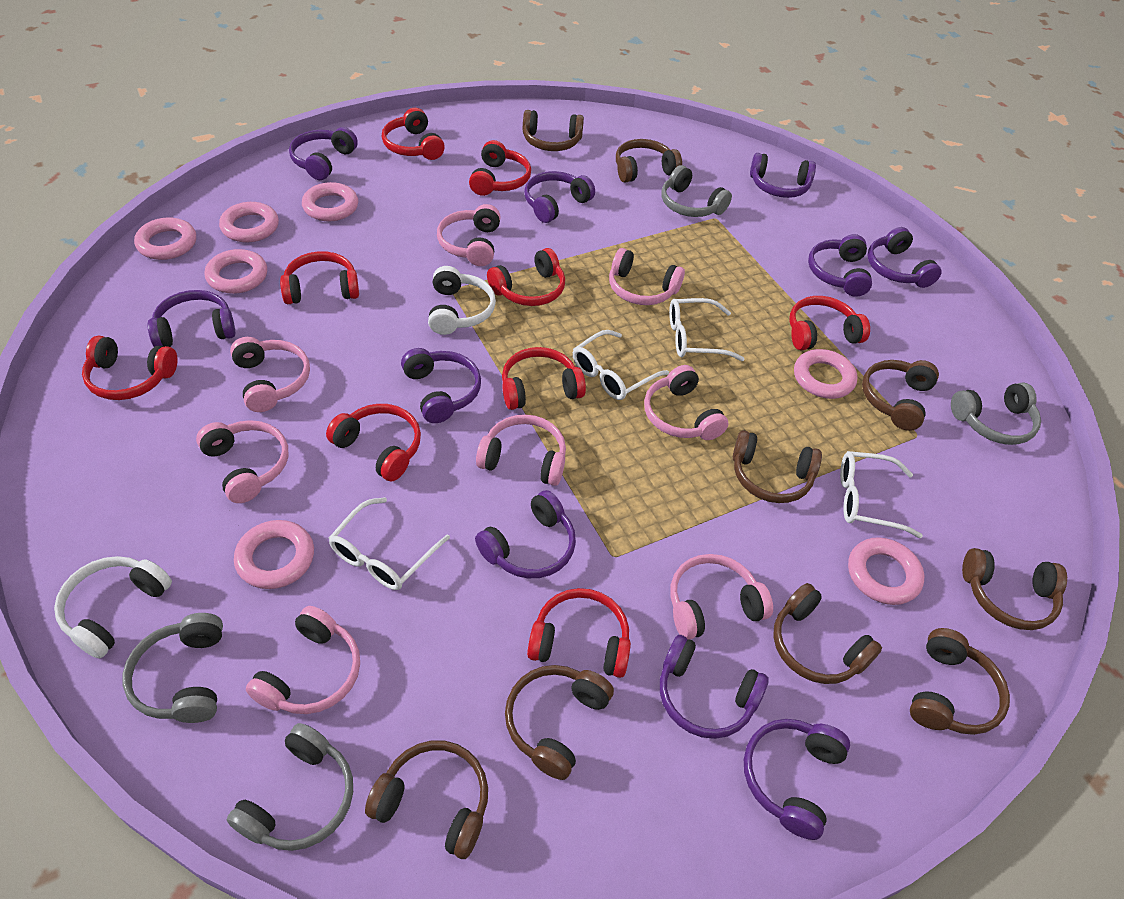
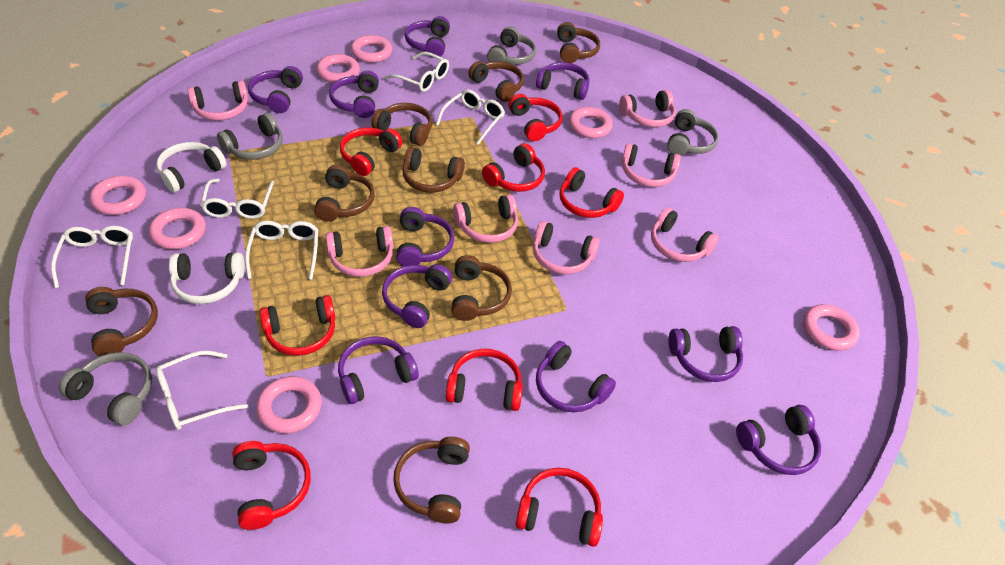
brown headphones: [365,740,488,859] [505,665,614,780] [523,110,584,151] [616,139,682,183] [733,430,822,503] [773,583,882,684] [862,360,939,431] [910,628,1010,735] [962,548,1067,630] = 9 -> [85,287,158,356] [314,165,375,222] [372,103,433,146] [393,436,470,524] [402,147,465,193] [451,255,512,321] [468,61,524,102] [557,22,600,63] = 8
pink headphones: [196,420,289,503] [230,337,310,412] [246,606,360,714] [437,204,501,266] [476,414,566,486] [609,248,685,305] [644,365,729,440] [670,554,773,640] = 8 -> [187,80,248,121] [326,226,393,277] [453,194,518,243] [533,221,600,274] [619,90,676,127] [622,143,681,187] [651,207,719,262] = 7
red headphones: [82,336,178,400] [280,251,359,304] [326,404,421,482] [382,108,445,160] [469,140,531,196] [487,248,565,306] [502,347,586,410] [527,588,631,678] [790,296,870,350] = 9 -> [232,441,311,530] [259,295,335,356] [340,128,402,176] [446,349,523,411] [482,143,545,192] [508,94,563,141] [516,468,603,547] [559,167,624,218] = 8
white glasses: [329,497,450,590] [573,330,669,400] [669,298,744,361] [840,451,923,538] = 4 -> [51,226,133,288] [155,351,248,430] [200,179,274,219] [245,221,318,280] [385,52,449,92] [436,89,505,145] = 6

